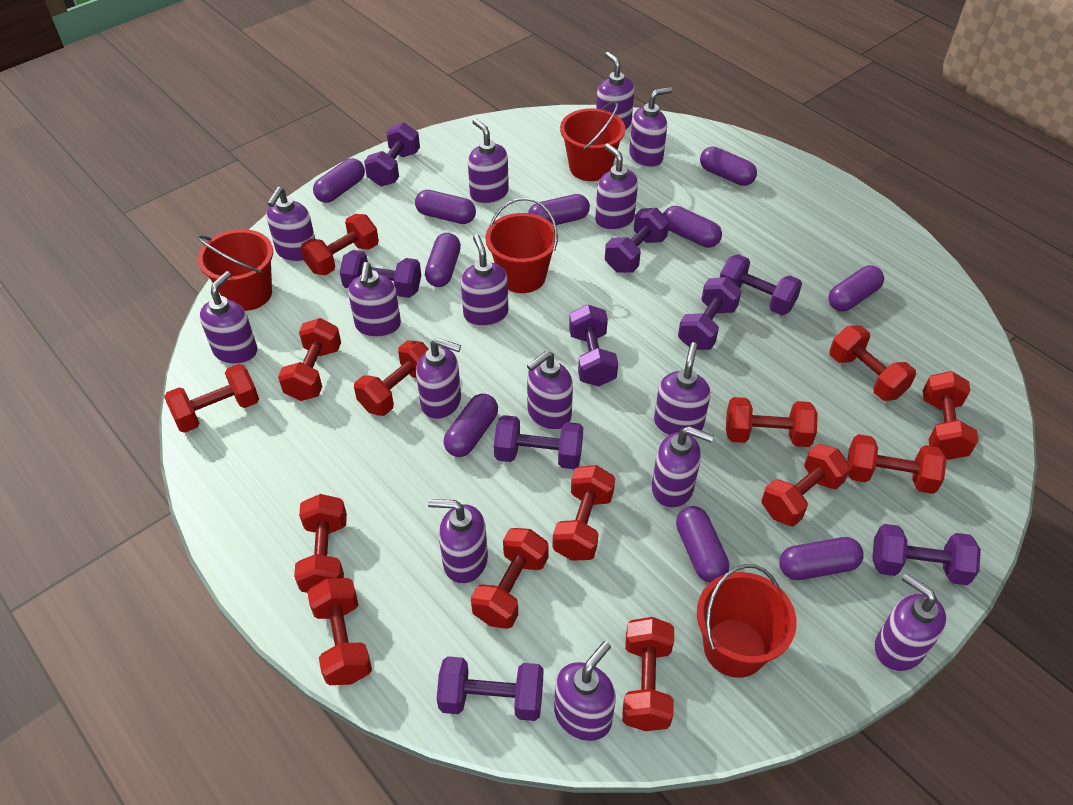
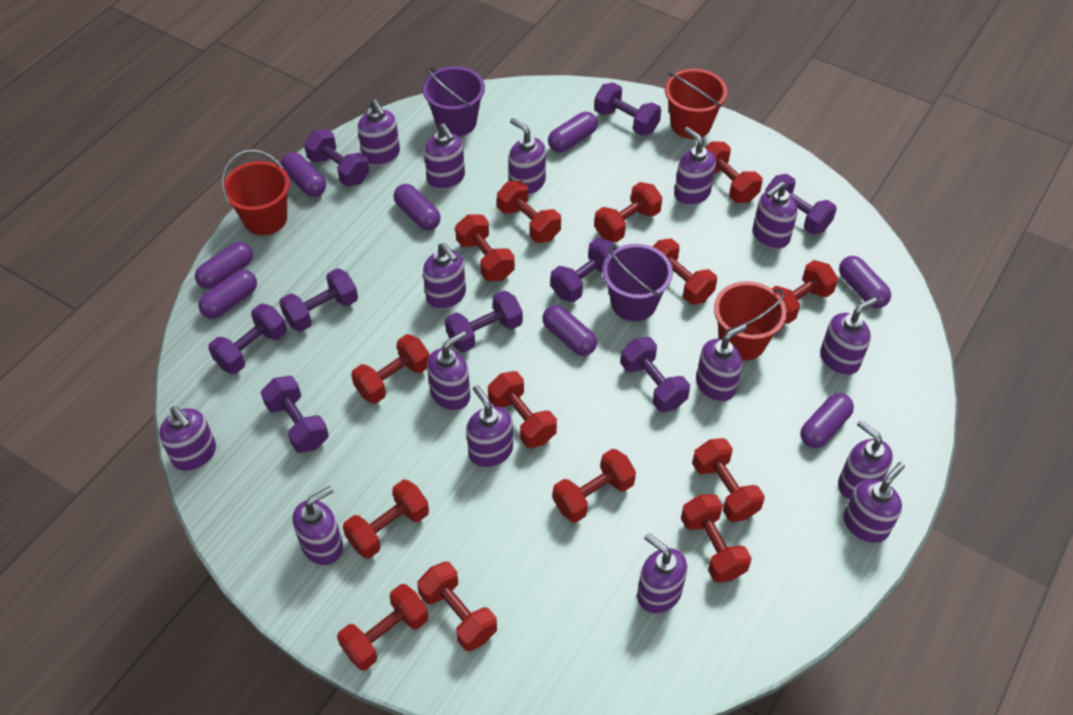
purple bucket: none = 0 -> [423,66,485,136] [602,244,673,321] = 2
purple capsule: [313,158,365,203] [415,190,476,224] [425,233,461,287] [444,394,498,457] [528,194,590,225] [663,206,722,248] [676,506,729,583] [700,147,757,186] [779,537,864,580] [828,265,884,311] = 10 -> [195,242,253,289] [198,270,257,319] [281,152,326,197] [394,184,441,230] [542,305,597,356] [548,112,598,152] [800,393,854,448] [839,256,891,308] = 8
red bucket: [198,229,273,311] [485,198,558,293] [560,101,625,181] [697,564,797,678] = 4 -> [222,150,290,235] [665,69,727,139] [714,281,787,361] = 3

